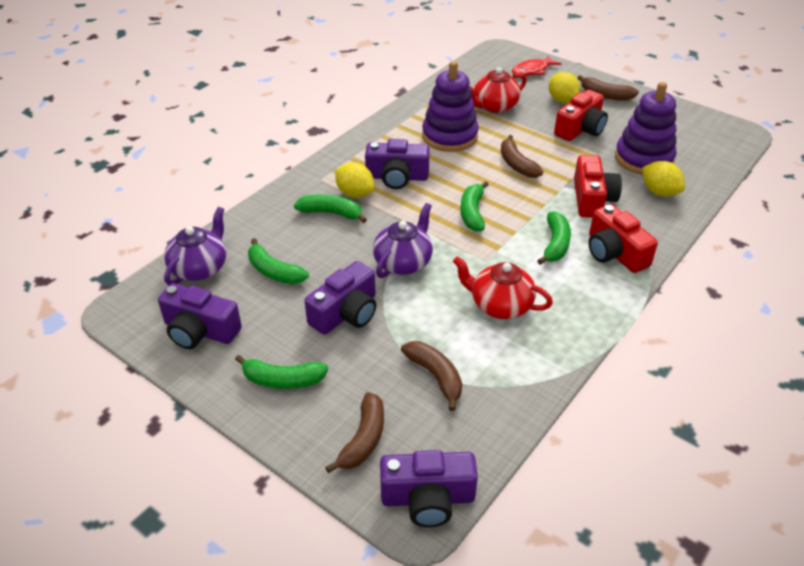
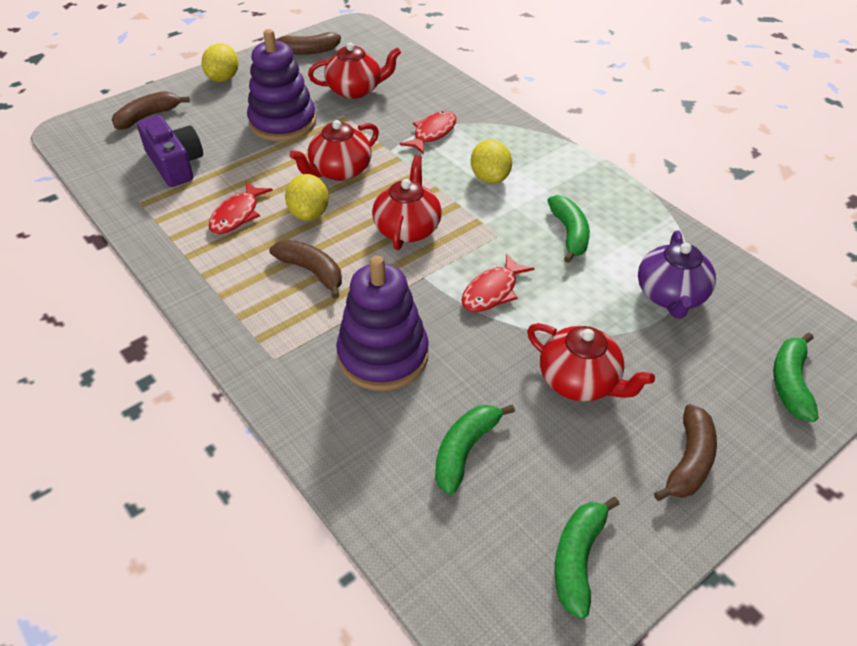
green banana: [235,355,328,389] [248,238,309,284] [294,194,367,223] [460,181,489,232] [537,211,571,265] = 5 -> [435,404,515,495] [547,195,590,263] [555,497,620,619] [773,333,819,422] = 4
purple camera: [158,283,242,349] [305,261,376,335] [365,139,430,189] [380,450,478,527] = 4 -> [137,115,203,187] = 1
purple teapot: [164,207,226,285] [373,203,433,278] = 2 -> [638,230,716,319] = 1
red camera: [554,90,608,141] [574,155,622,218] [588,204,658,273] = 3 -> none = 0
red fish: [512,56,561,76] = 1 -> [209,181,273,234] [399,111,456,154] [461,254,535,312] = 3
red teapot: [453,256,553,319] [469,67,526,113] = 2 -> [289,120,379,181] [308,43,401,99] [372,155,442,250] [527,323,655,401] = 4

